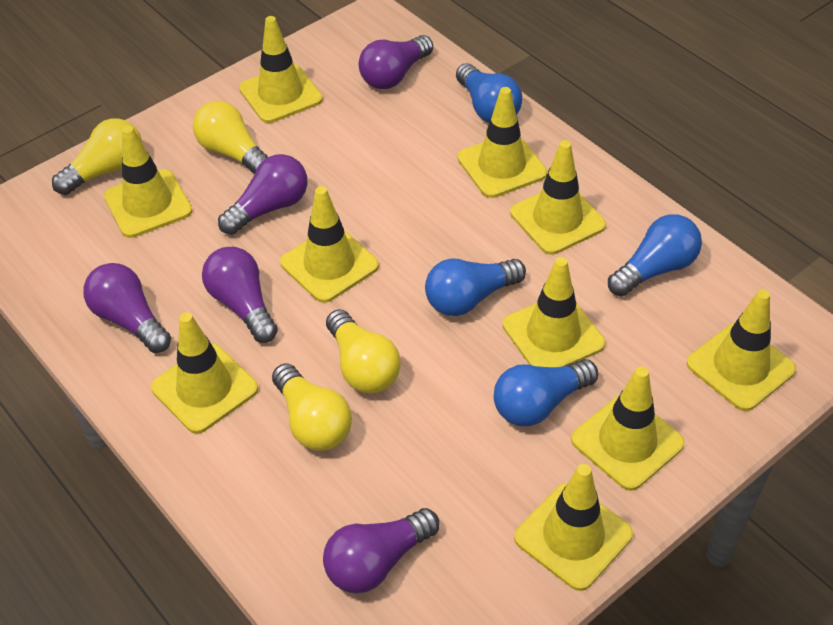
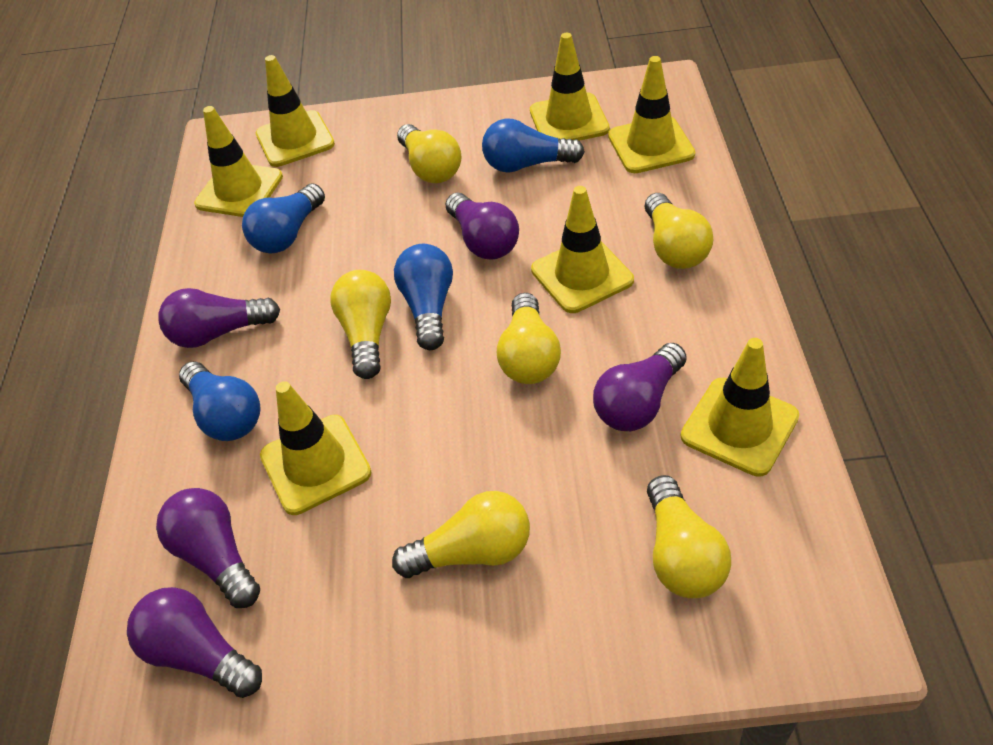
yellow light bulb: [52,118,142,195] [193,101,268,174] [272,363,352,451] [326,309,401,393] = 4 -> [330,270,391,379] [392,491,530,578] [397,124,462,183] [497,293,561,384] [645,193,714,269] [647,475,731,598] = 6
yellow traffic cone: [104,126,192,238] [151,312,258,434] [239,16,323,123] [280,186,379,303] [457,87,547,198] [503,257,605,367] [510,140,606,255] [514,464,633,591] [571,366,685,491] [687,289,796,411] = 10 -> [194,106,283,217] [256,55,335,167] [260,381,371,515] [530,33,610,141] [531,186,634,313] [608,56,695,173] [681,338,799,477] = 7

